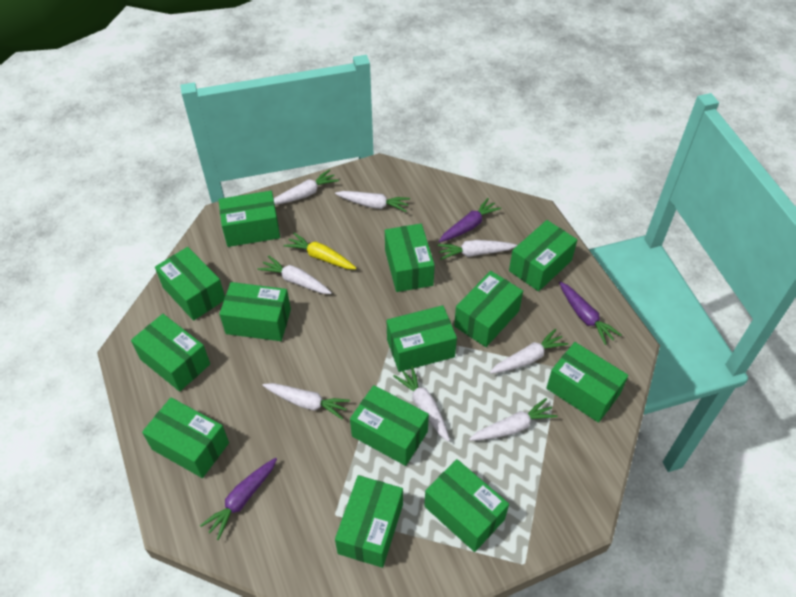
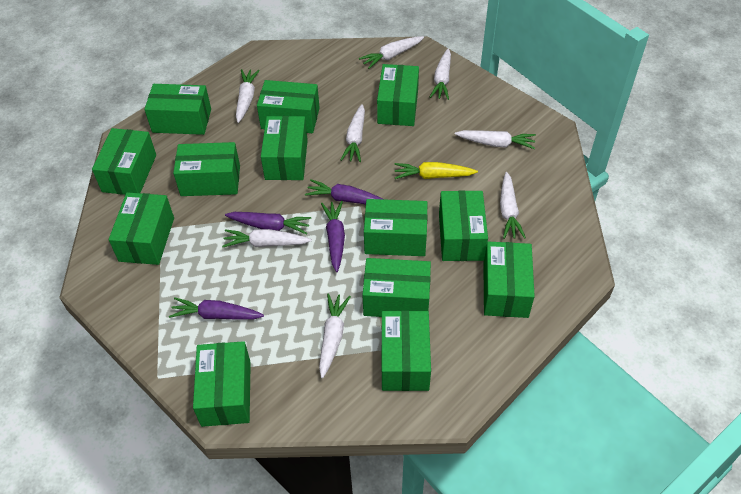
purple carrot: [200,458,277,540] [439,198,501,242] [559,282,621,345] = 3 -> [169,297,264,320] [225,212,311,235] [305,179,383,204] [321,201,345,272] = 4

